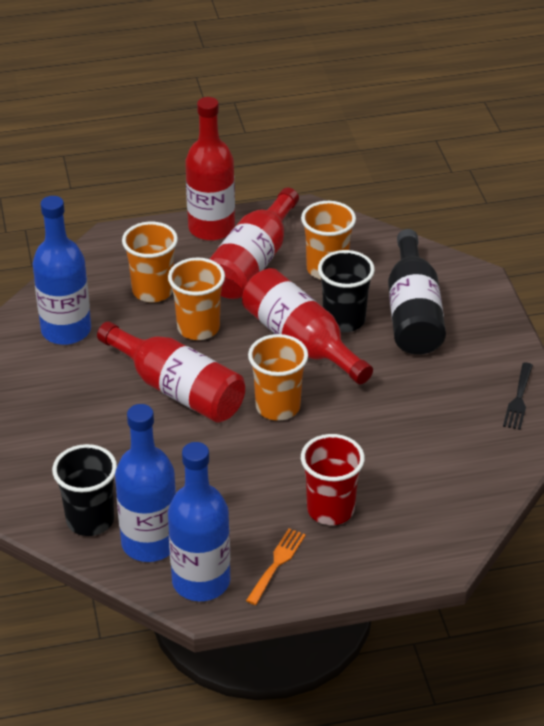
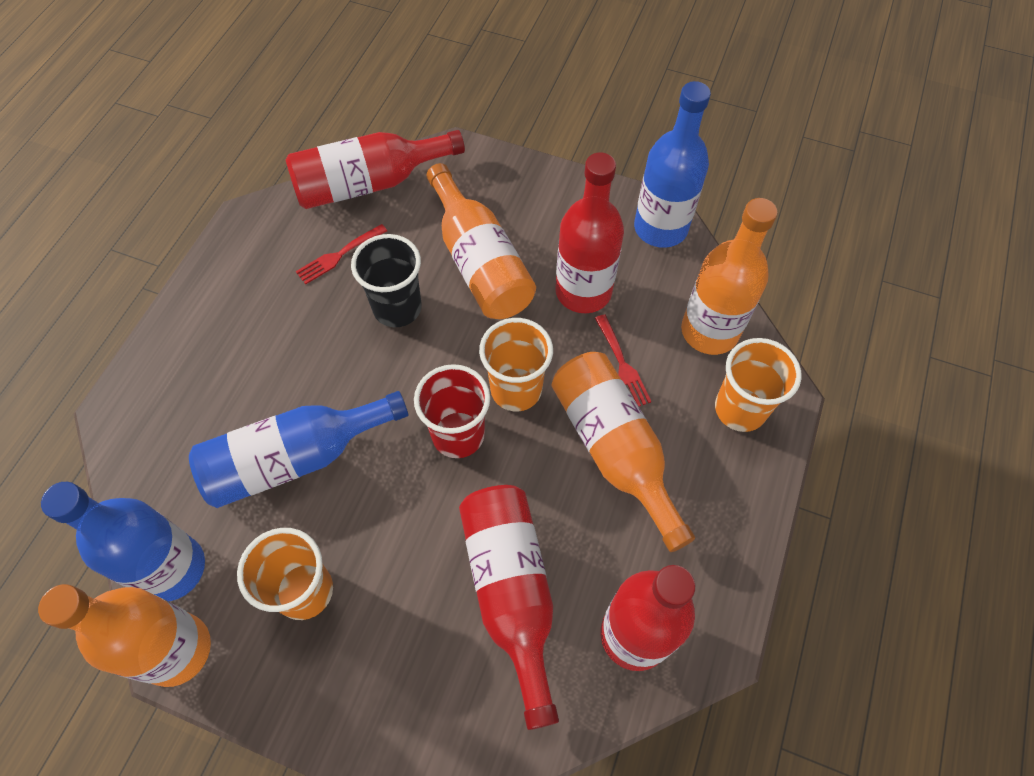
black bottle: [388,229,446,355] = 1 -> none = 0
black cup: [52,444,117,536] [318,250,375,332] = 2 -> [351,234,422,327] = 1
black fork: [503,362,533,430] = 1 -> none = 0
orange bottle: none = 0 -> [38,584,211,687] [426,163,536,319] [552,352,695,552] [681,198,778,355] = 4
orange cup: [122,222,178,303] [168,257,225,340] [248,334,308,421] [301,201,356,280] = 4 -> [237,528,333,620] [479,318,553,411] [715,338,802,432] = 3
orange fork: [246,528,306,605] = 1 -> none = 0
red fork: none = 0 -> [296,224,387,285] [595,314,652,406] = 2

